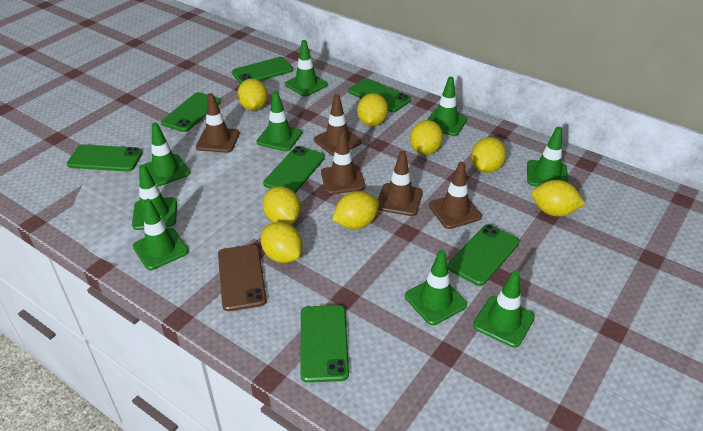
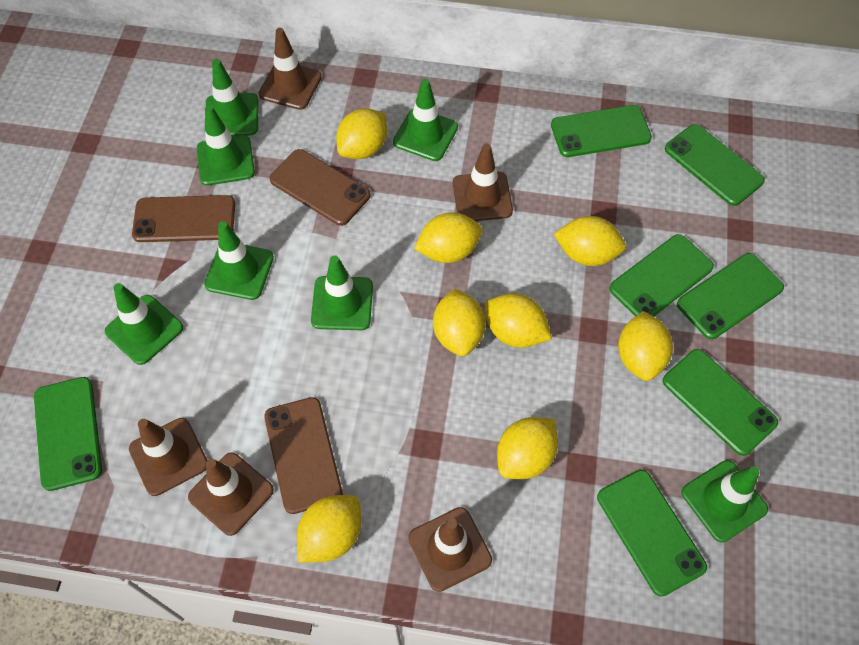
brown phone: [218,245,267,311] = 1 -> [132,195,235,242] [264,397,343,514] [269,149,371,226] = 3
green traffic cone: [132,164,177,230] [133,199,189,270] [144,122,190,187] [256,91,302,151] [285,40,328,97] [405,250,467,325] [427,76,467,136] [473,270,535,348] [527,127,568,187] = 9 -> [105,283,183,365] [197,105,255,186] [204,221,274,300] [205,59,258,137] [311,255,373,330] [393,79,458,161] [681,460,768,542] = 7

